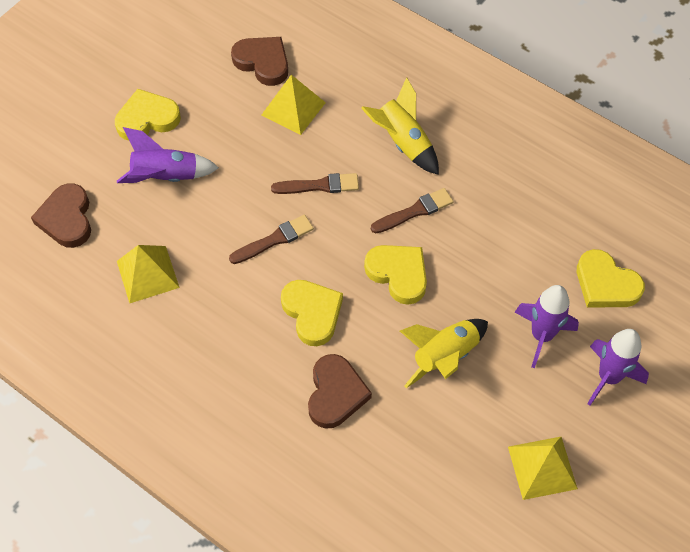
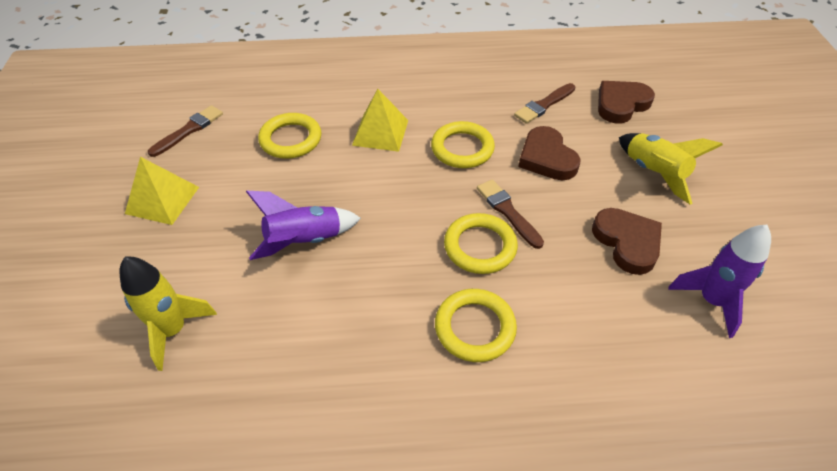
purple rocket: [117,127,219,183] [515,285,579,368] [587,329,649,406] = 3 -> [246,191,361,260] [668,225,771,338] = 2
yellow heart: [115,89,181,141] [281,280,343,346] [364,245,427,305] [577,249,645,308] = 4 -> none = 0
yellow pyramid: [117,245,180,303] [262,75,326,135] [508,437,578,500] = 3 -> [125,157,199,225] [352,89,408,152] = 2
yellow ring: none = 0 -> [258,113,321,159] [431,121,495,168] [435,289,517,362] [444,213,518,274] = 4

